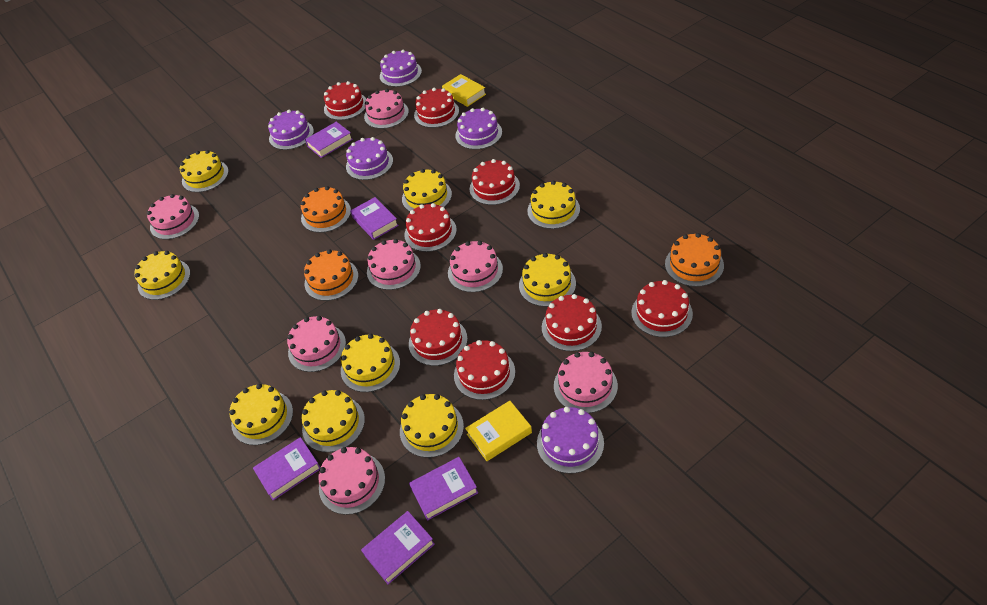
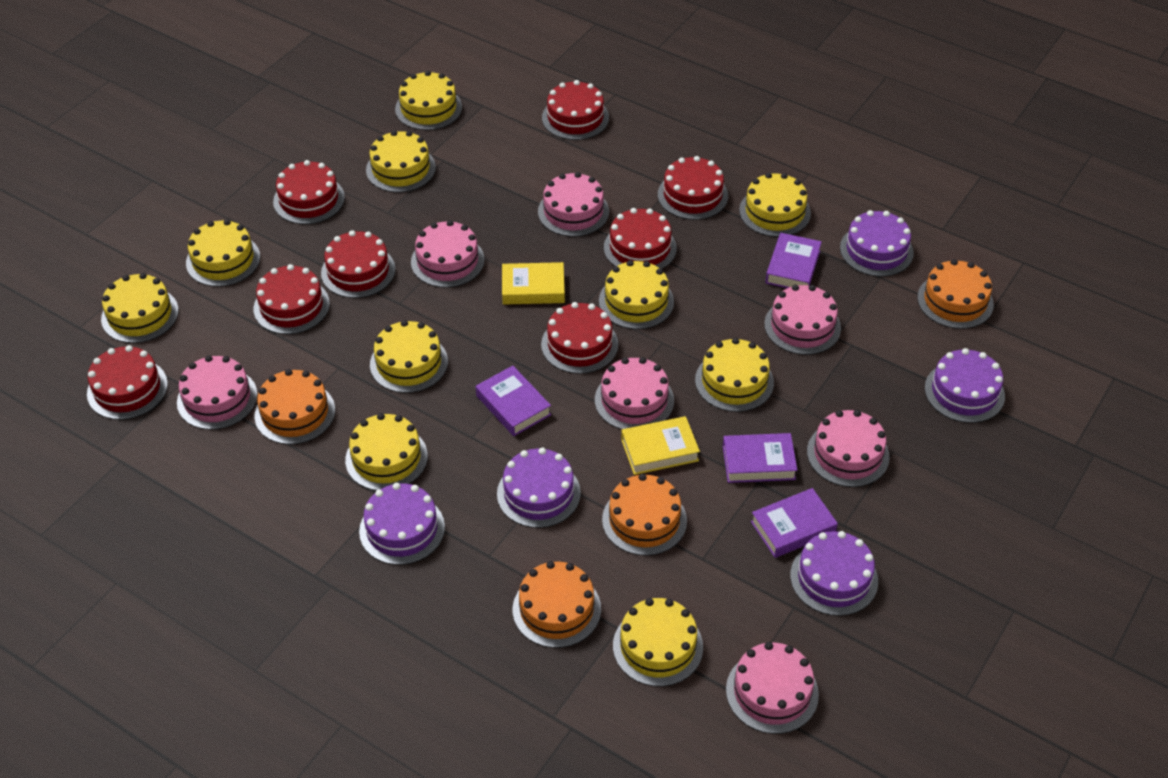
orange cake: [301,186,351,233] [304,249,358,301] [665,233,724,287] = 3 -> [254,369,335,444] [513,561,601,648] [602,474,687,556] [918,259,994,329] = 4
purple book: [253,437,320,500] [305,122,353,158] [350,197,399,240] [361,511,435,584] [409,457,478,520] = 5 -> [476,366,551,436] [723,433,797,483] [751,488,838,558] [765,233,822,288] = 4
yellow cake: [134,251,190,300] [180,150,229,192] [229,384,293,445] [302,390,365,452] [341,334,400,392] [400,394,464,458] [402,169,452,211] [519,253,576,307] [527,181,580,229] = 9 -> [101,273,179,343] [186,219,260,287] [345,413,428,491] [366,130,436,192] [370,320,448,393] [395,71,462,130] [599,260,674,329] [613,598,703,687] [695,338,774,412] [739,173,811,237] = 10

